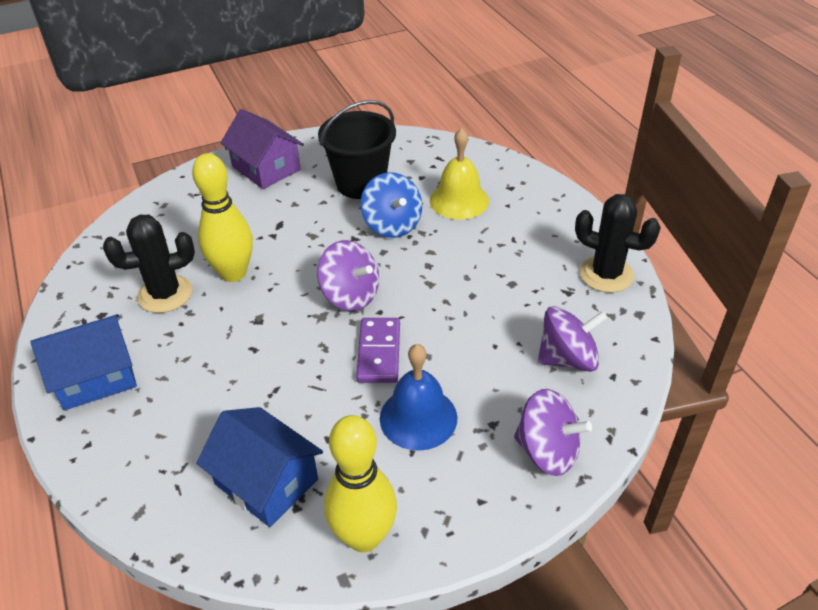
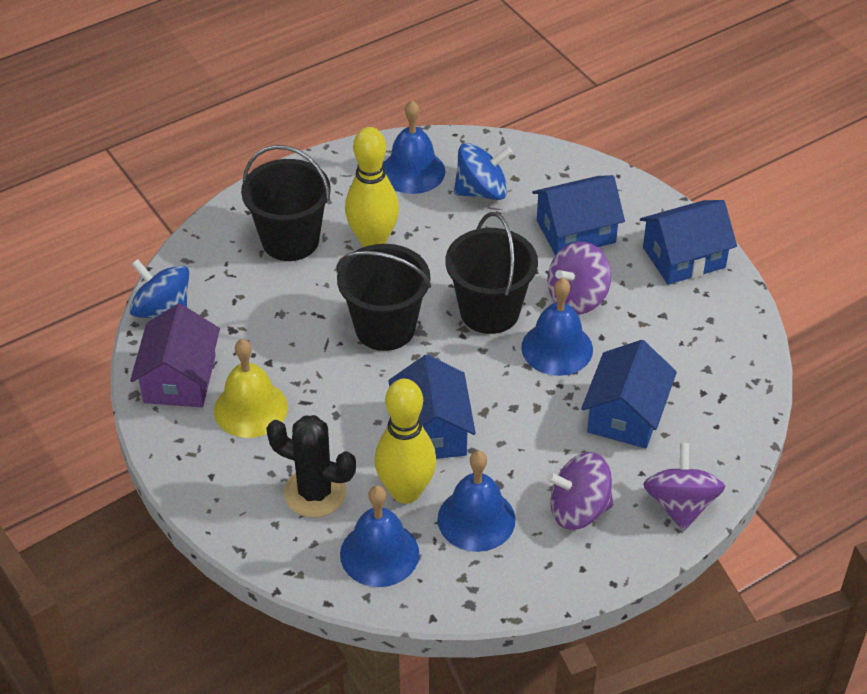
black bucket: [318,100,396,199] = 1 -> [241,145,331,261] [336,244,431,351] [446,212,538,334] = 3
black cactus: [103,215,195,313] [575,194,661,293] = 2 -> [266,415,356,517] = 1
blue bell: [380,344,457,451] = 1 -> [340,485,419,587] [383,100,445,194] [437,451,515,552] [521,278,593,376] = 4
blue house: [30,314,137,410] [196,407,323,527] = 2 -> [389,354,476,459] [532,175,625,256] [581,340,677,448] [640,200,737,284] = 4
blue spinning top: [361,172,422,238] = 1 -> [130,259,189,318] [454,143,513,200] = 2
purple domino: [356,318,400,383] = 1 -> none = 0

